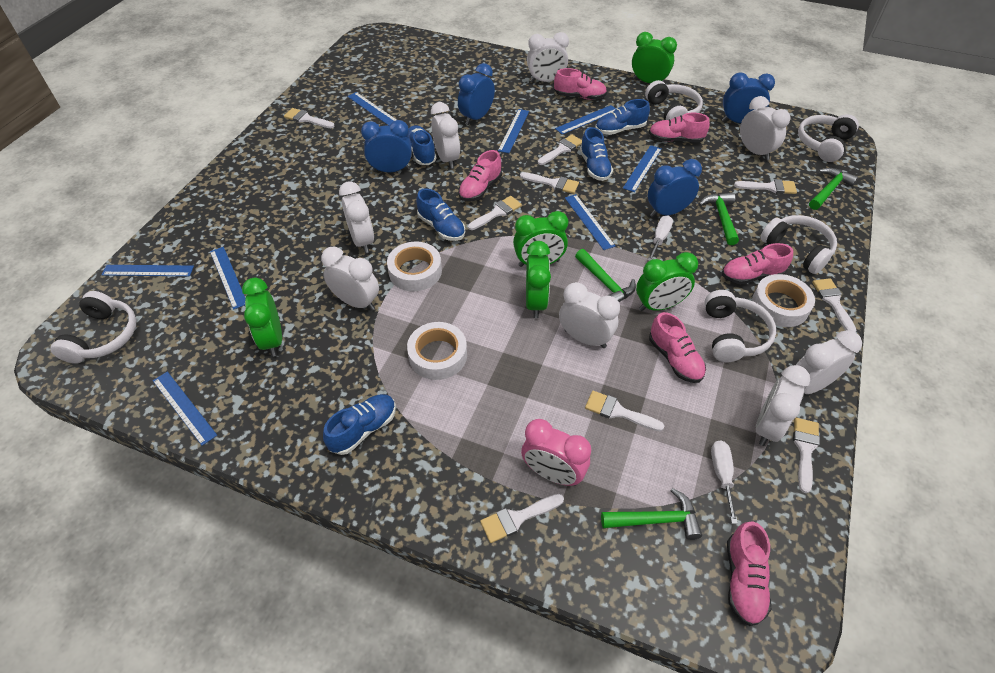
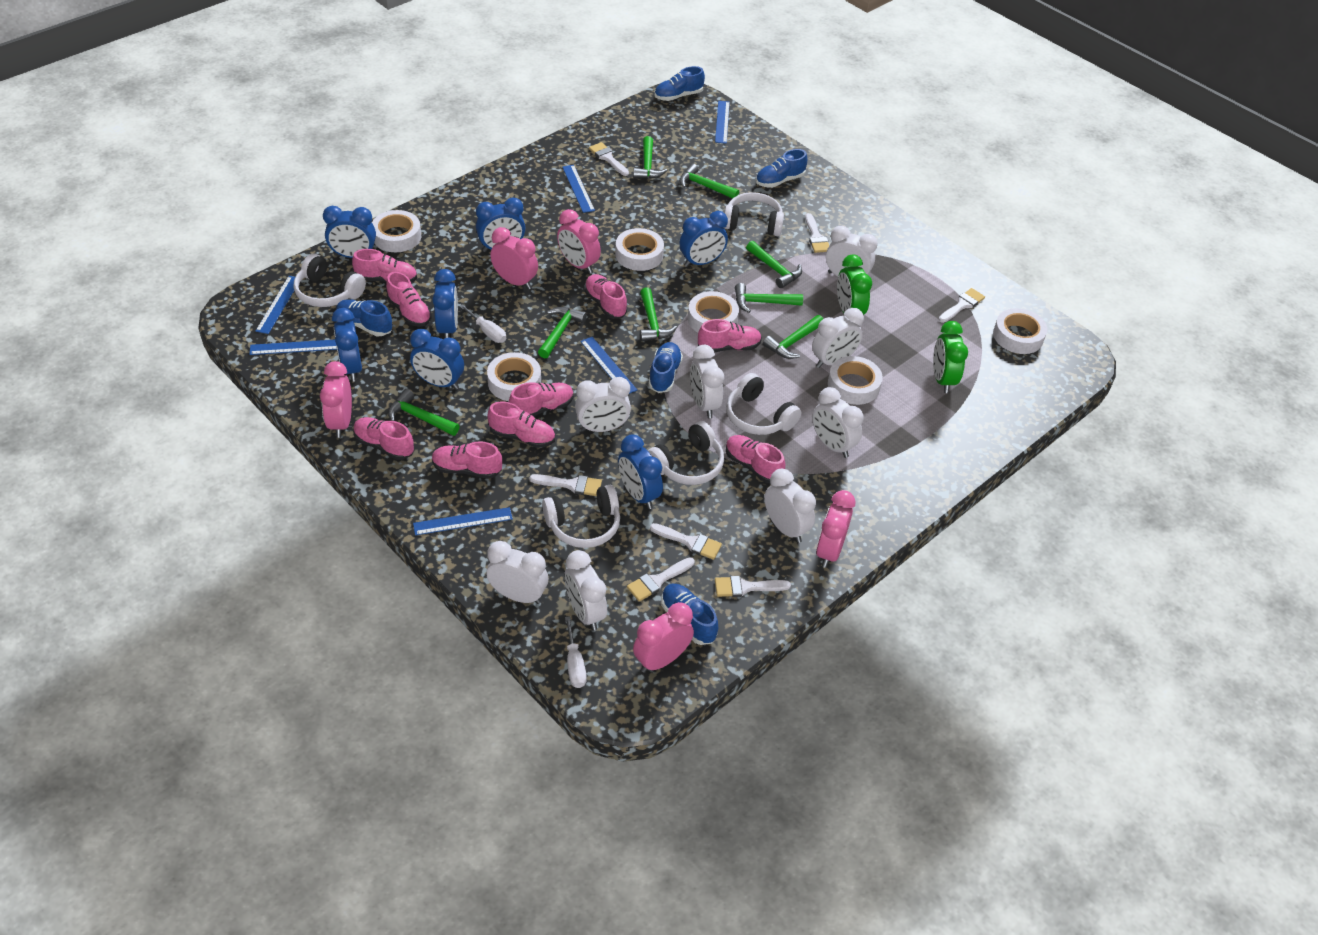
blue clock: [361,120,412,172] [458,63,495,125] [648,159,702,217] [722,72,775,123] = 4 -> [323,206,376,258] [332,308,362,382] [410,329,464,390] [432,269,458,338] [476,198,525,252] [618,434,663,509] [680,211,728,267] = 7
blue ruler: [102,265,194,276] [153,372,217,446] [210,247,246,309] [347,92,397,126] [498,109,529,153] [555,105,616,134] [565,194,615,250] [623,145,661,192] = 8 -> [249,340,337,355] [255,276,295,334] [413,507,513,536] [562,165,595,213] [580,337,637,394] [715,101,730,144] = 6
green clock: [242,278,282,357] [513,211,568,267] [526,241,551,318] [632,32,677,83] [636,252,698,311] = 5 -> [837,254,872,315] [933,321,968,393] = 2
green hammer: [575,249,636,302] [601,488,702,540] [699,193,739,245] [809,168,858,210] = 4 -> [388,389,460,436] [538,307,587,358] [633,136,667,179] [640,287,677,341] [679,164,739,199] [735,283,803,313] [746,241,802,288] [763,315,823,359] = 8
pink clock: [521,419,591,486] = 1 -> [320,361,352,438] [490,227,538,289] [557,209,601,274] [633,602,694,673] [816,490,855,568] = 5
pink shoe: [458,150,502,201] [554,68,607,100] [649,113,710,142] [649,312,706,383] [722,243,793,284] [727,521,772,626] = 6 -> [352,249,417,283] [353,417,414,460] [386,272,432,327] [432,441,502,479] [487,402,555,448] [509,382,574,416] [584,274,627,319] [698,319,762,352] [726,435,785,483] = 9
white brush: [284,108,335,128] [468,196,522,230] [480,494,564,543] [520,172,579,194] [538,135,582,165] [585,391,664,431] [734,179,797,194] [793,418,820,493] [812,278,857,332] = 9 -> [530,474,602,496] [589,142,629,176] [627,557,695,602] [650,523,722,560] [715,576,791,597] [805,213,829,253] [939,288,985,323] = 7
white tape: [387,242,442,291] [407,322,467,380] [752,274,815,327] = 3 -> [372,210,421,252] [487,352,541,401] [615,228,664,271] [688,291,739,332] [828,356,883,405] [993,308,1047,354] = 6

